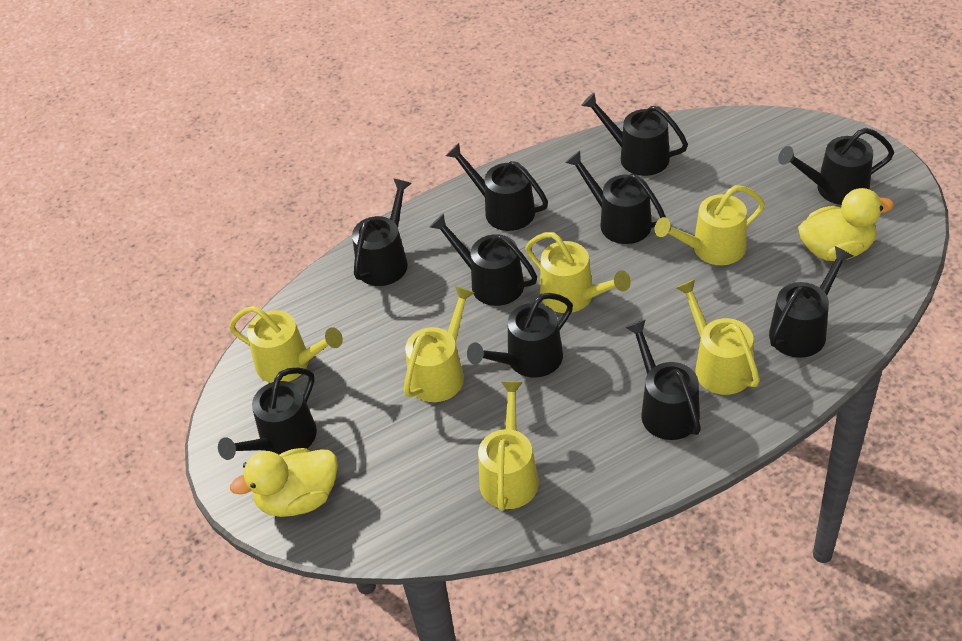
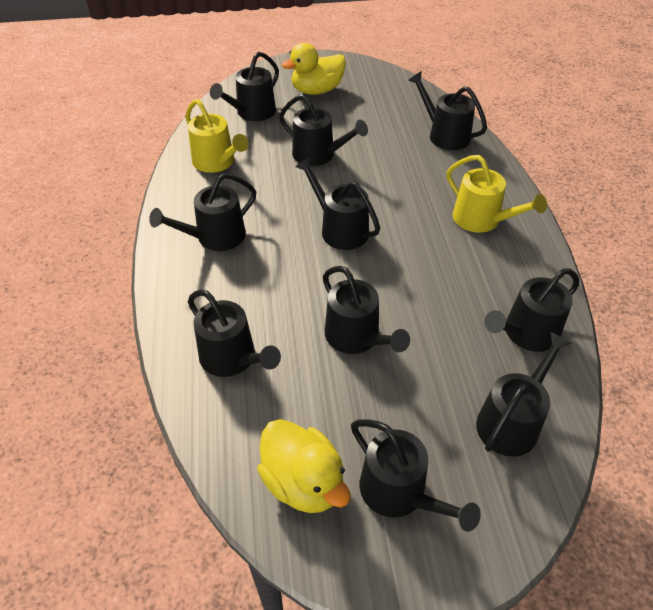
yellow watering can: [229,306,343,383] [404,286,475,402] [478,381,539,511] [525,232,631,313] [655,185,765,265] [676,279,760,395] = 6 -> [185,99,249,173] [447,155,547,233] = 2

